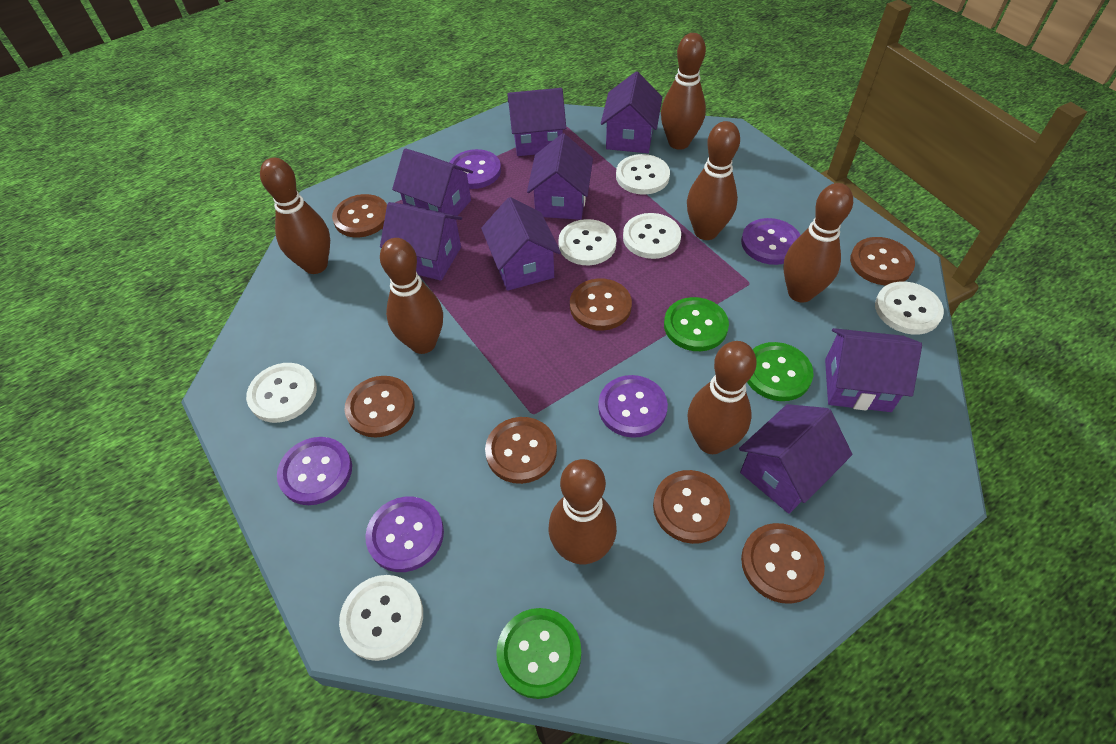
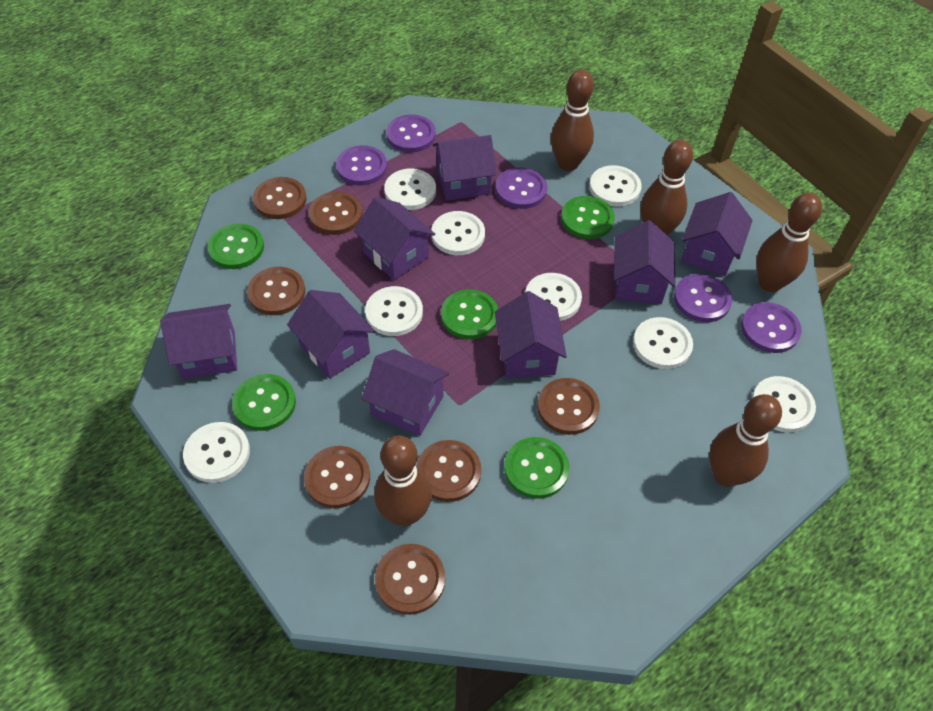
brown bowling pin: [260,158,330,274] [380,238,443,354] [549,459,617,564] [661,33,706,150] [687,121,740,240] [688,341,757,454] [783,183,853,303] = 7 -> [374,435,432,526] [551,70,594,171] [640,140,693,236] [709,394,782,487] [756,193,822,292] = 5
green button: [496,608,581,699] [664,297,729,351] [747,342,813,401] = 3 -> [207,224,264,269] [232,374,296,431] [441,289,498,339] [504,437,569,499] [561,196,615,239] = 5
white button: [246,363,317,423] [339,575,423,661] [558,219,616,265] [616,154,670,195] [623,213,681,259] [875,282,944,335] = 6 -> [183,422,250,483] [365,286,423,336] [384,169,436,210] [431,211,485,255] [525,273,582,321] [589,165,642,207] [633,317,693,369] [752,376,816,433] = 8

